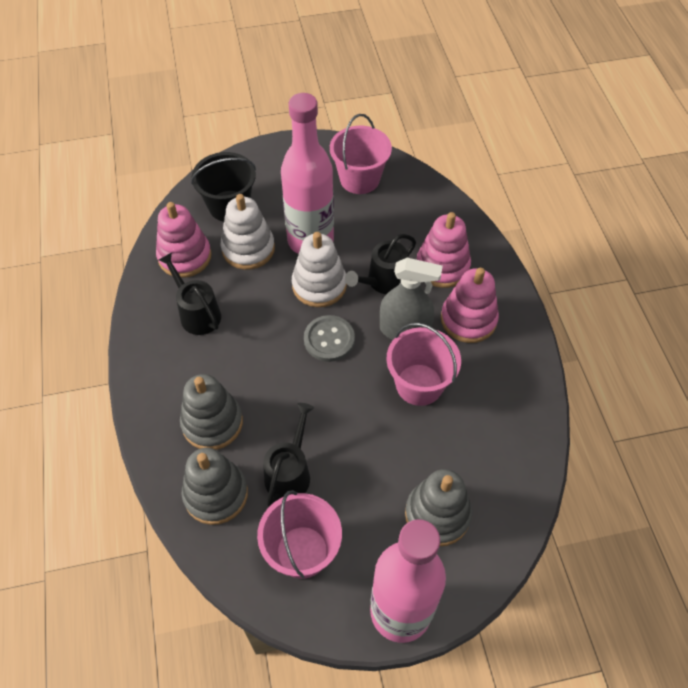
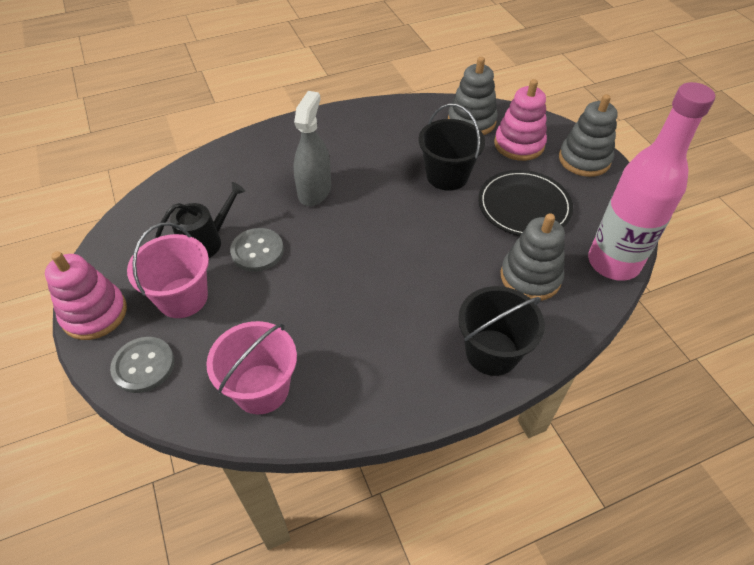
black bucket: [191,152,256,222] = 1 -> [418,104,485,191] [458,286,545,376] = 2
black plate: none = 0 -> [478,170,573,236] = 1
black watering can: [159,252,221,335] [263,403,314,507] [345,234,416,294] = 3 -> [155,182,246,258] = 1
grey button: [304,315,355,362] = 1 -> [110,337,174,393] [230,228,284,272] = 2
pink bottle: [281,93,334,254] [370,519,446,643] = 2 -> [588,82,715,281] = 1
pink bucket: [257,490,342,579] [330,114,392,194] [387,323,461,406] = 3 -> [127,222,209,318] [206,321,297,414] = 2
pink stacking toy: [156,202,211,278] [417,212,471,288] [441,268,499,343] = 3 -> [45,251,127,340] [494,79,547,161] = 2
white stacking toy: [221,194,275,270] [292,232,347,307] = 2 -> none = 0

